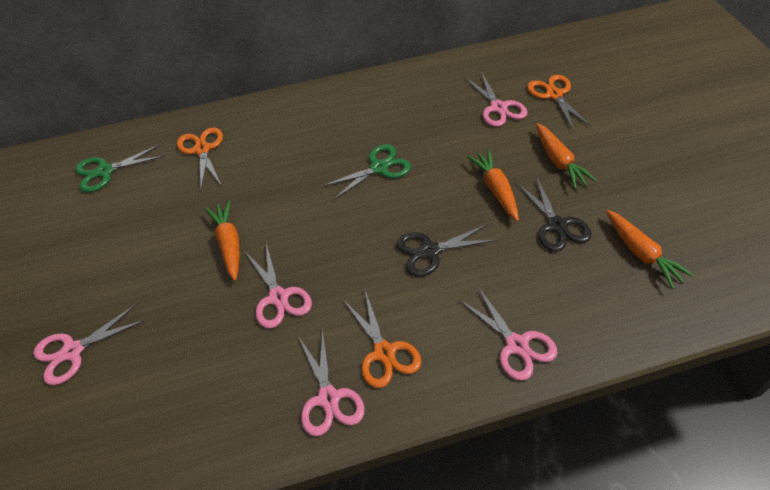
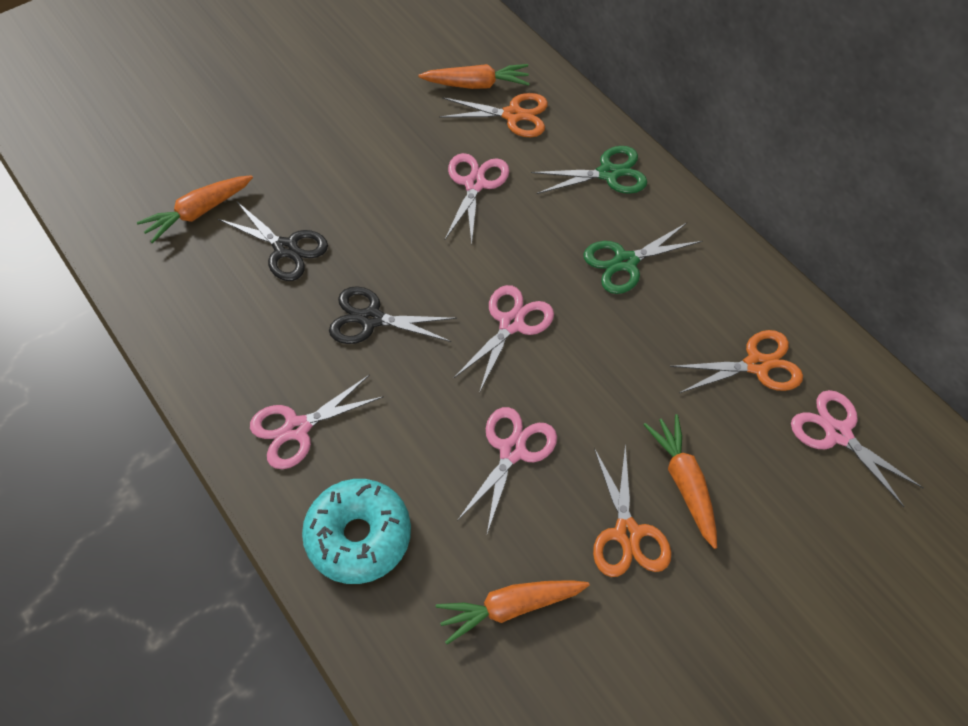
turquoise donut: none = 0 -> [302,479,411,584] = 1

